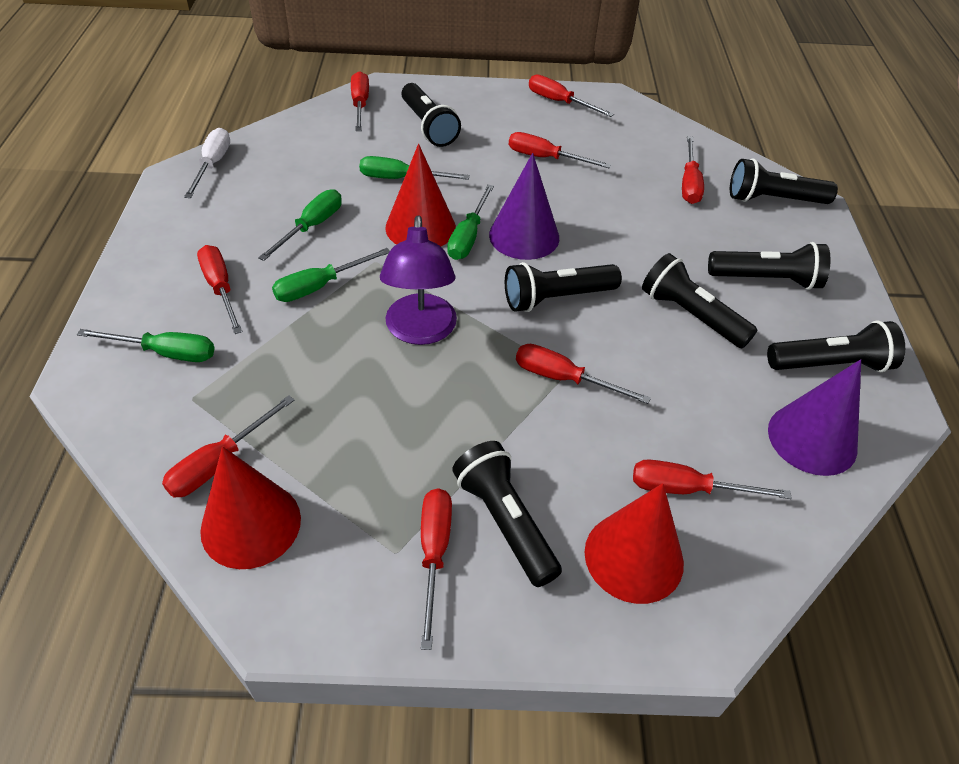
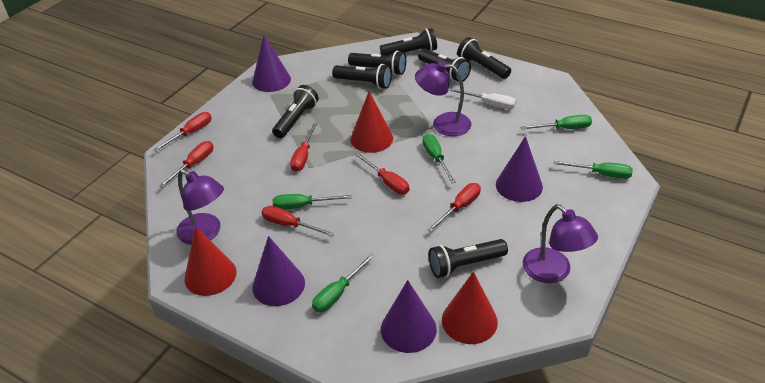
purple cone: [489,153,559,260] [768,359,861,476] = 2 -> [252,35,291,92] [252,236,305,306] [381,280,437,353] [496,136,543,202] = 4
purple lamp: [380,215,457,345] = 1 -> [176,169,224,245] [415,61,471,136] [523,204,598,283] = 3
red screwdriver: [162,395,294,498] [197,245,243,334] [351,71,369,131] [421,488,452,650] [509,132,611,168] [516,344,651,404] [529,75,614,117] [633,459,791,499] [682,136,704,204] = 9 -> [153,112,212,151] [159,141,213,188] [262,206,335,237] [290,123,317,172] [355,153,409,194] [427,183,481,232] = 6

